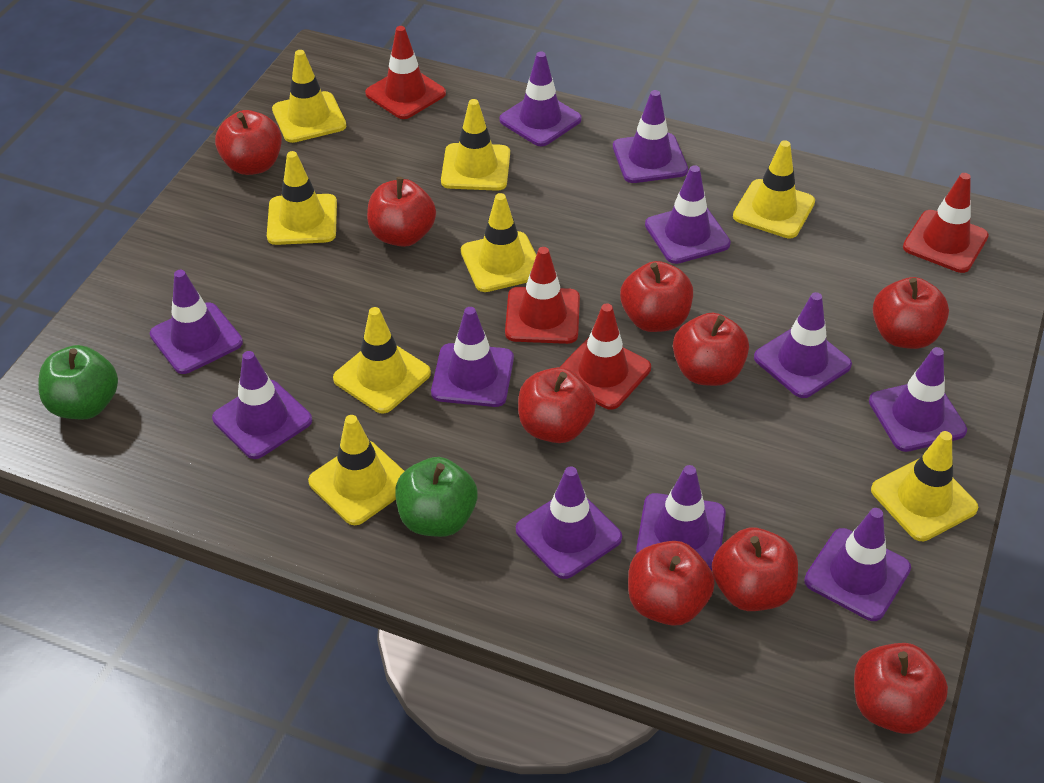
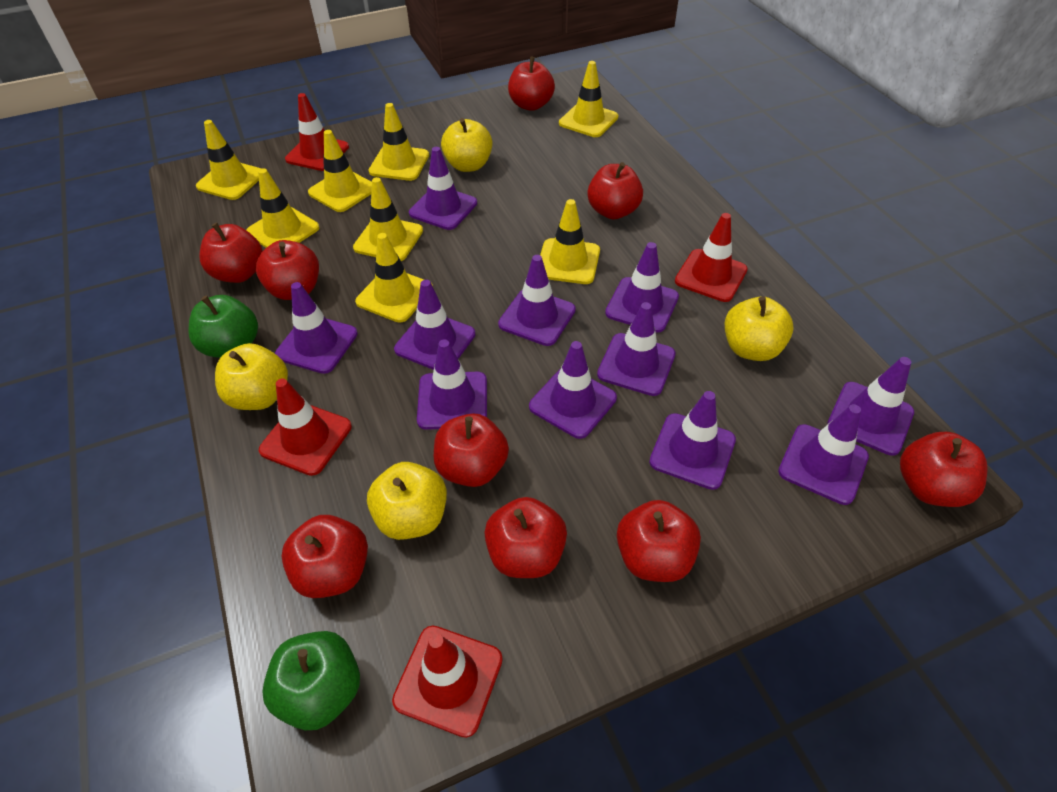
yellow apple: none = 0 -> [215,343,288,410] [367,462,447,540] [441,118,492,172] [725,297,794,361] = 4

